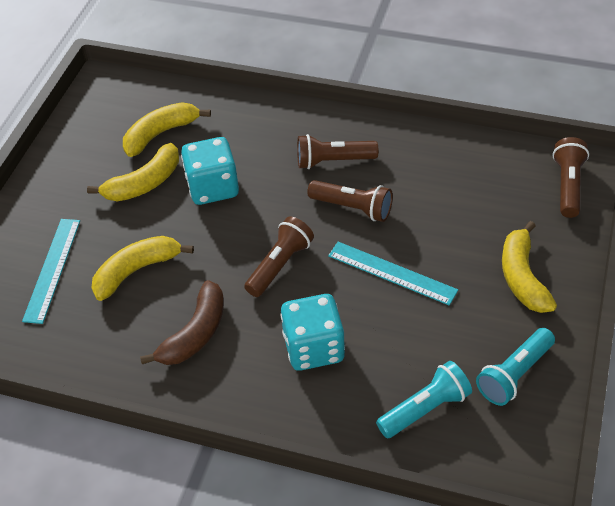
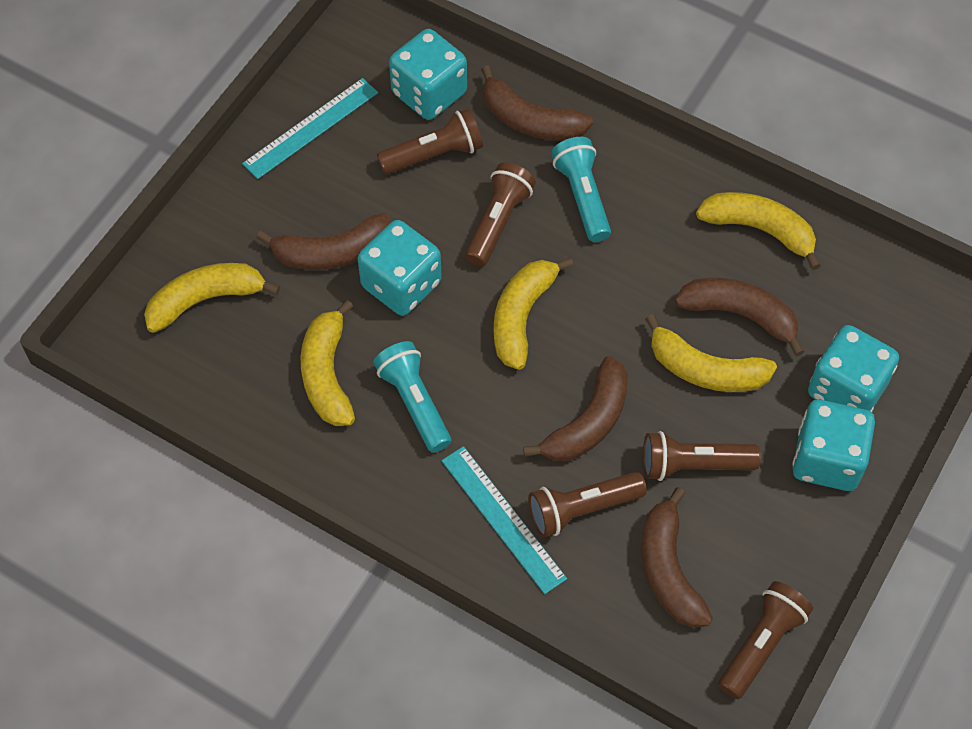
brown banana: [140,280,224,365] = 1 -> [256,213,390,270] [481,65,593,141] [523,356,628,461] [641,487,713,628] [675,278,804,357] = 5
brown flashlight: [244,217,314,297] [297,134,379,169] [307,180,393,222] [552,137,589,218] = 4 -> [377,109,483,174] [465,162,536,267] [528,472,647,538] [643,431,761,481] [718,581,813,699] = 5
turquoise dice: [181,137,239,205] [281,294,345,371] = 2 -> [358,220,442,316] [389,29,467,120] [792,400,875,491] [808,325,899,412] = 4
yellow banana: [87,143,179,201] [92,236,194,301] [123,102,211,157] [502,221,557,313] = 4 -> [144,263,280,333] [301,300,355,426] [494,257,574,370] [645,314,777,392] [696,192,821,270] = 5

